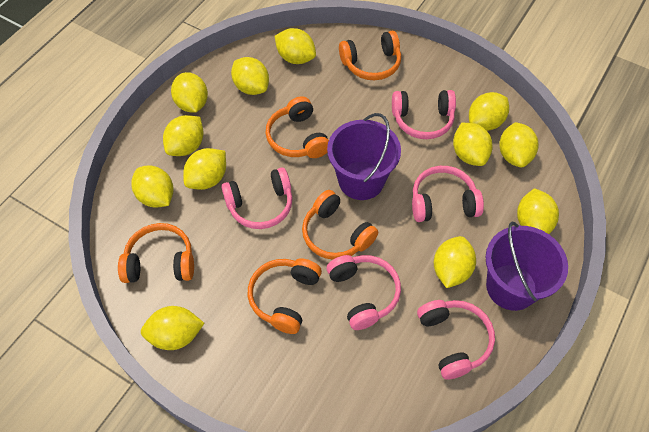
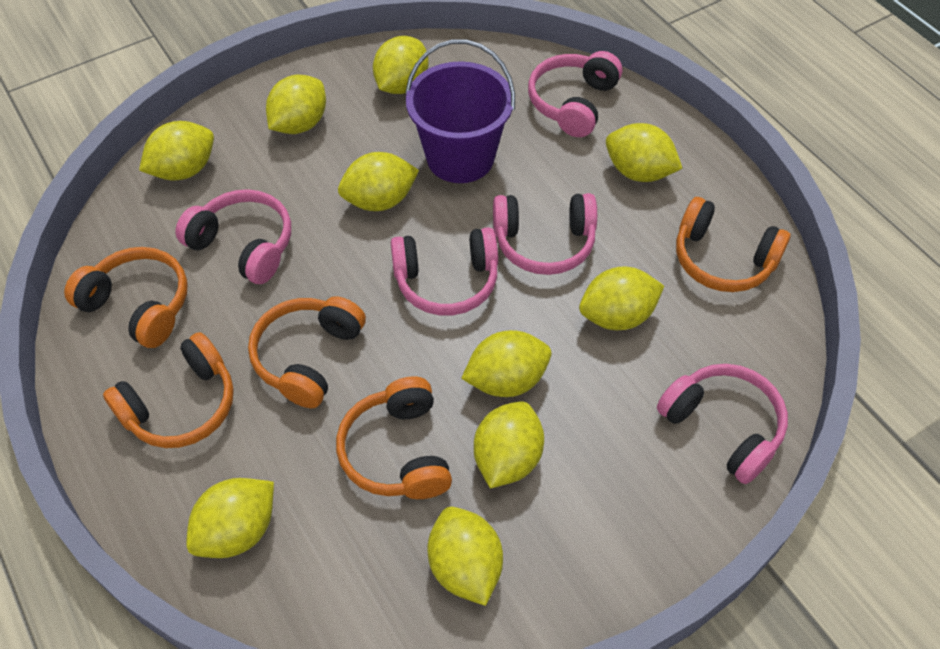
purple bucket: [327,113,401,200] [486,222,568,311] = 2 -> [405,39,515,183] = 1
yellow lemon: [131,165,174,208] [141,306,204,350] [163,115,203,156] [171,72,208,113] [183,148,226,190] [231,57,269,95] [275,28,316,64] [434,236,476,288] [453,123,493,166] [469,92,509,131] [499,122,538,168] [517,188,559,234] = 12 -> [139,121,214,180] [186,478,274,558] [266,75,326,134] [338,152,419,211] [373,36,429,94] [428,507,503,606] [461,330,551,397] [474,401,544,488] [579,266,664,330] [606,123,682,182] = 10

